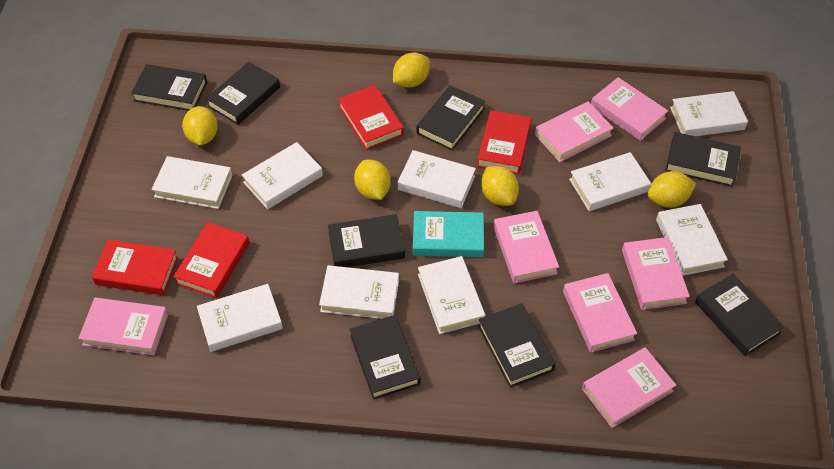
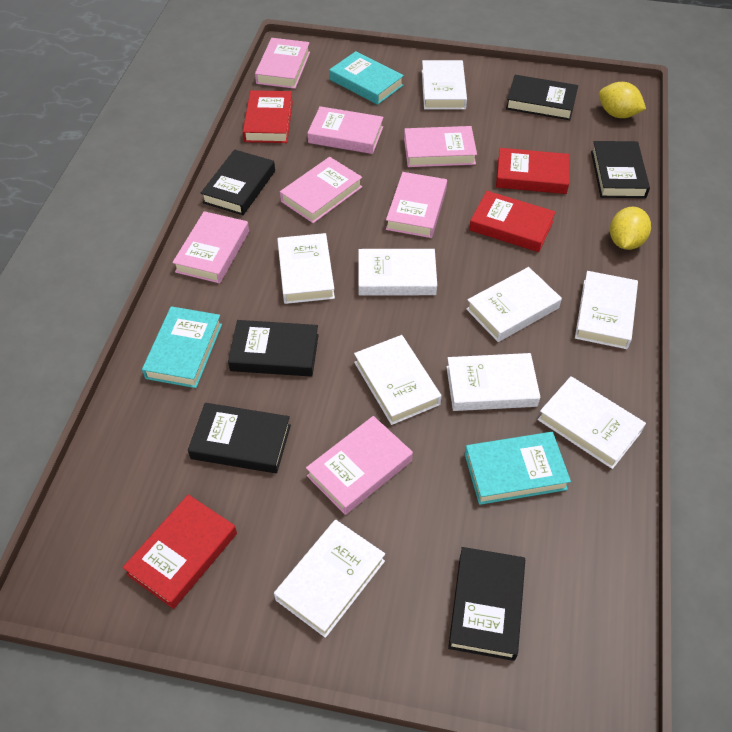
black book: [131,64,207,111] [206,62,280,125] [328,214,405,267] [350,315,420,400] [416,85,485,151] [478,303,556,388] [665,132,741,187] [695,274,784,356] = 8 -> [188,403,291,473] [201,149,275,215] [228,320,319,377] [448,547,525,661] [506,75,578,120] [591,141,650,198] = 6
turquoise book: [413,211,484,257] = 1 -> [142,306,222,388] [329,51,404,105] [465,432,571,505] = 3
yellow lemon: [182,106,218,145] [354,160,391,200] [393,53,430,87] [481,166,519,206] [647,171,696,208] = 5 -> [599,82,646,118] [610,207,651,250] = 2

